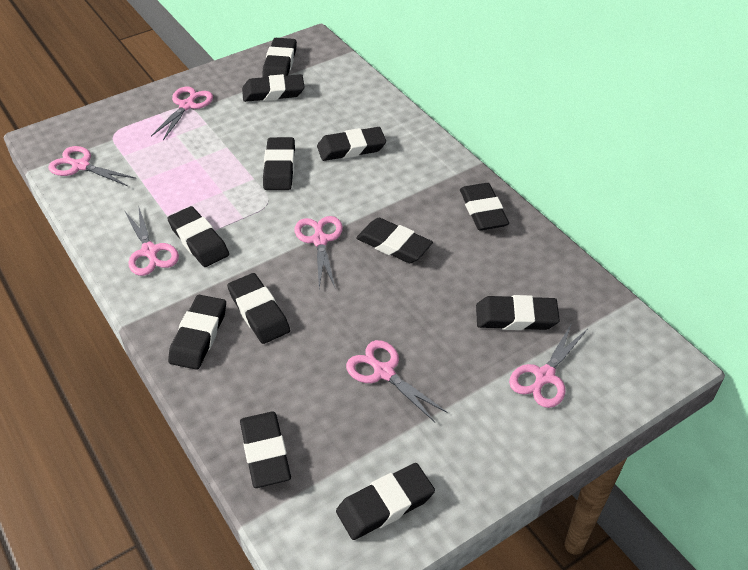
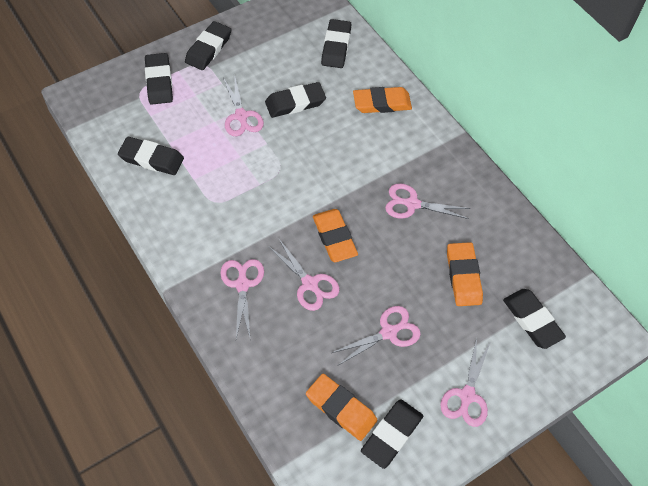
black eraser: [167,206,229,267] [168,295,226,370] [227,273,290,344] [240,412,291,488] [242,74,305,102] [262,38,297,77] [263,137,295,190] [317,127,386,161] [336,463,435,540] [356,218,433,263] [460,183,509,230] [476,295,560,330] = 12 -> [118,137,184,175] [145,53,173,105] [185,21,232,70] [265,82,326,118] [321,19,351,68] [361,399,423,469] [503,289,566,349] = 7
orange eraser: none = 0 -> [306,374,377,441] [313,209,358,262] [353,87,412,113] [447,242,483,306] = 4

